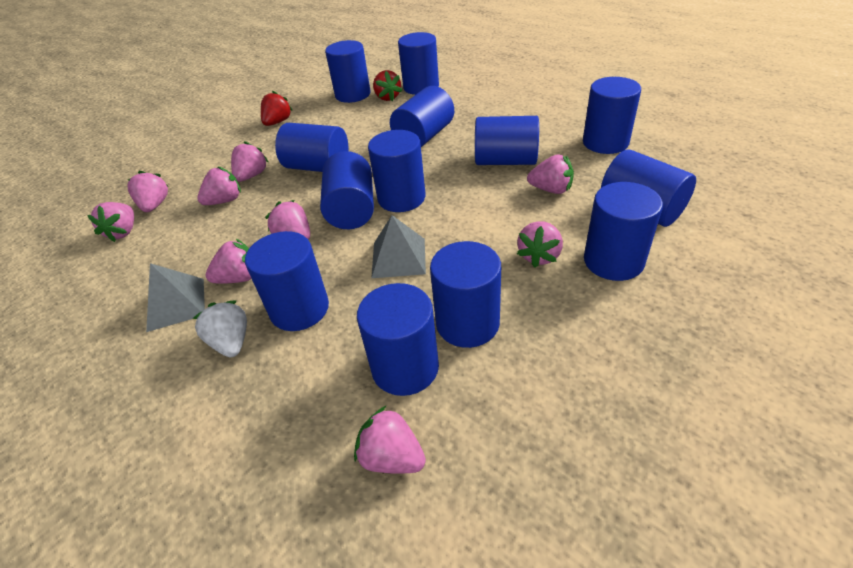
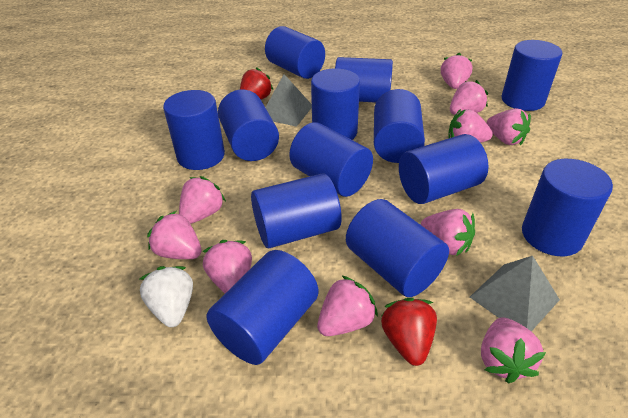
pink strawberry: [87,202,134,242] [128,171,169,212] [197,167,241,205] [205,239,252,284] [231,141,269,182] [265,200,310,240] [354,406,426,474] [517,221,563,267] [527,154,574,194] = 9 -> [147,211,202,259] [179,176,226,224] [202,240,252,293] [317,275,378,336] [421,209,475,256] [441,53,472,89] [448,109,493,143] [450,80,488,115] [481,317,546,384] [486,108,531,145] = 10

